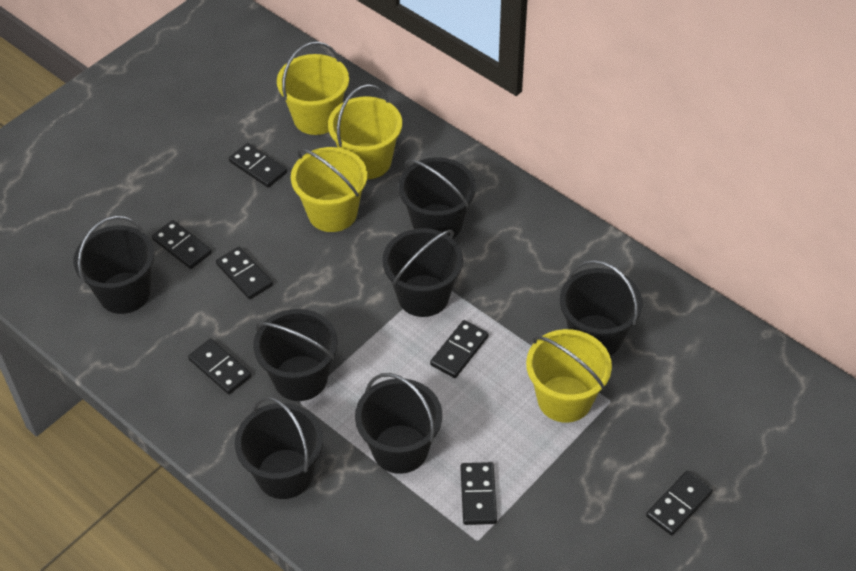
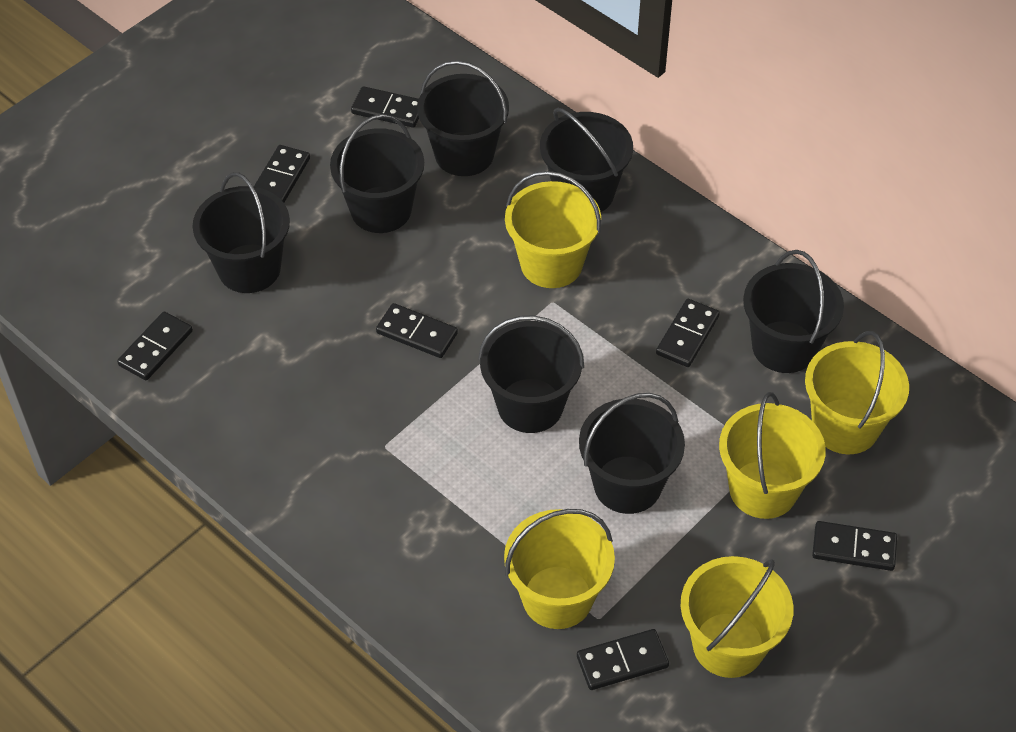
yellow bucket: [277,41,349,135] [291,147,367,232] [328,84,402,179] [526,329,612,423] = 4 -> [504,509,615,629] [505,171,601,288] [681,556,793,678] [719,392,826,519] [805,331,909,454] = 5

